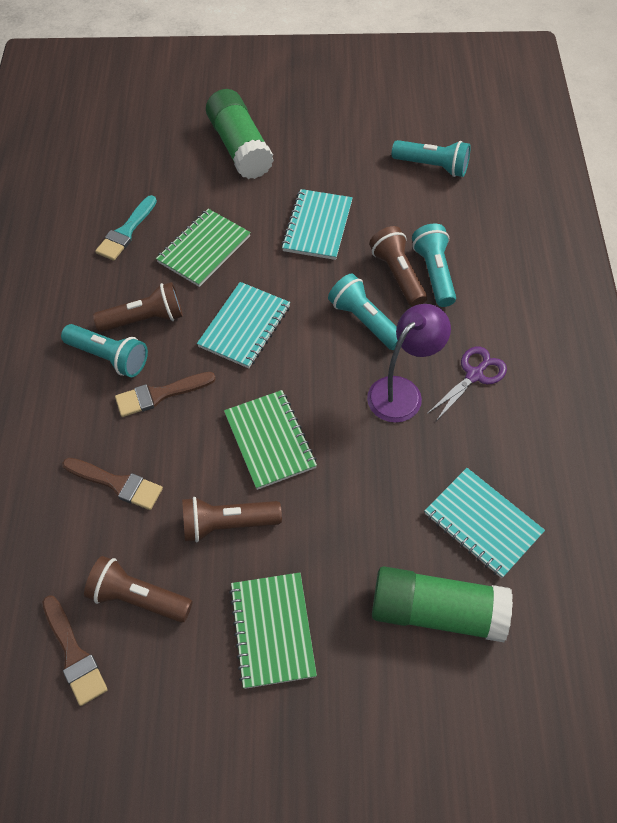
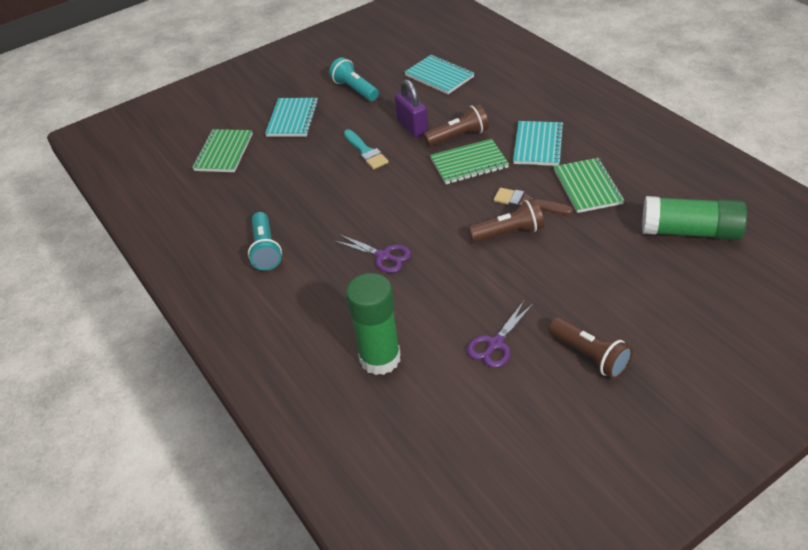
brown brush: [42,595,108,706] [62,458,163,510] [115,372,216,417] = 3 -> [494,188,573,215] = 1
brown flashlight: [84,556,193,623] [93,282,183,332] [182,497,282,542] [369,226,427,307] = 4 -> [423,104,489,147] [468,199,544,242] [548,317,633,379] = 3
purple lamp: [367,304,451,423] = 1 -> none = 0
purple padlock: none = 0 -> [395,79,428,138] = 1
purple scissors: [427,346,507,421] = 1 -> [334,234,411,273] [467,301,533,368] = 2
turquoise flashlight: [61,324,148,377] [328,273,398,350] [392,140,471,177] [412,224,456,307] = 4 -> [248,212,282,271] [329,57,379,101] = 2

